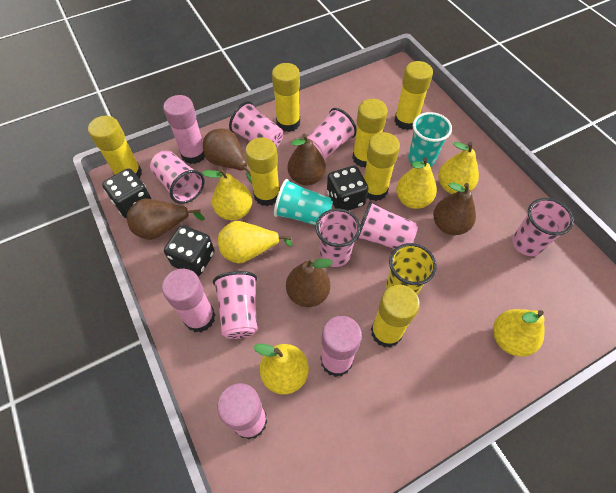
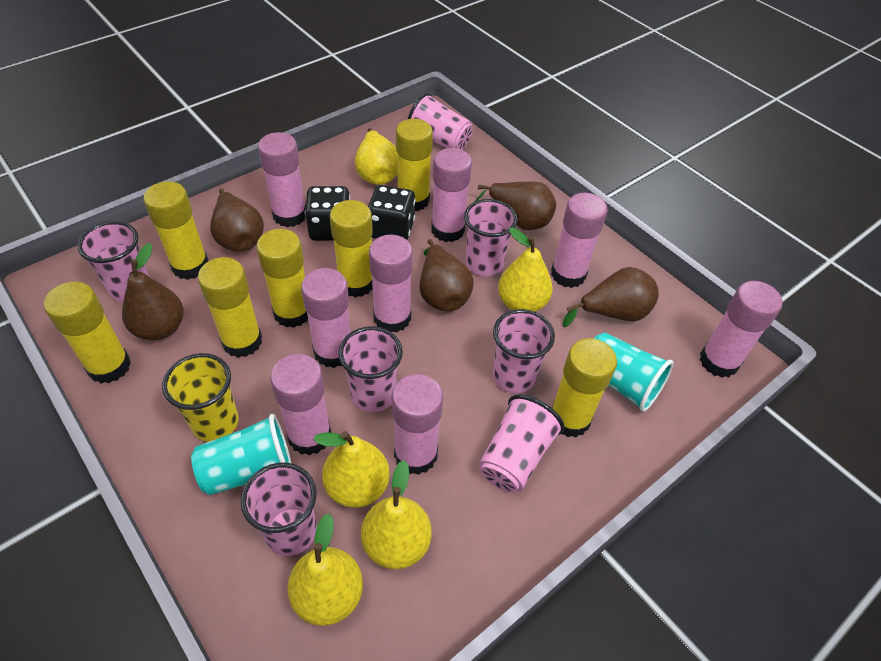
black dice: [102,168,152,218] [164,225,215,276] [327,166,368,211] = 3 -> [305,186,350,241] [368,185,415,240] = 2
pink glue stick: [162,269,215,332] [163,95,205,164] [217,383,267,440] [320,316,362,377] = 4 -> [258,132,306,227] [270,354,331,455] [301,268,351,368] [369,235,413,333] [392,374,443,475] [431,148,472,242] [551,193,608,288] [700,281,782,378] = 8
yellow pear: [202,168,252,220] [218,221,293,264] [254,343,309,394] [396,157,437,209] [438,142,479,194] [493,309,545,357] = 6 -> [287,514,363,626] [313,431,390,508] [355,128,398,185] [361,460,432,569] [498,227,553,312] = 5

